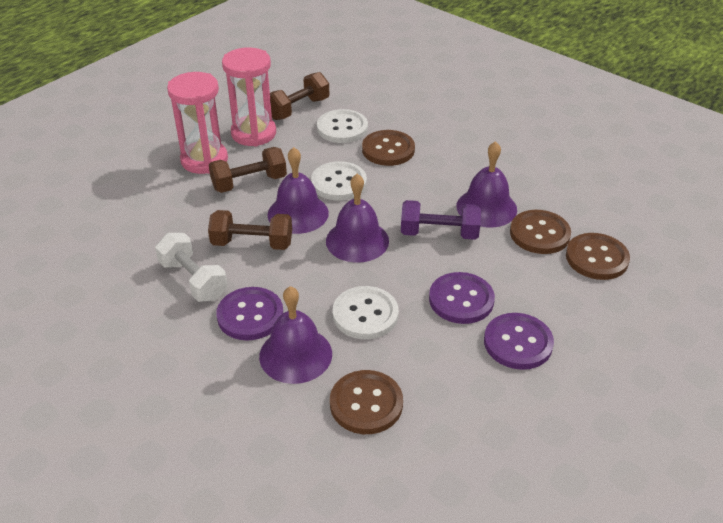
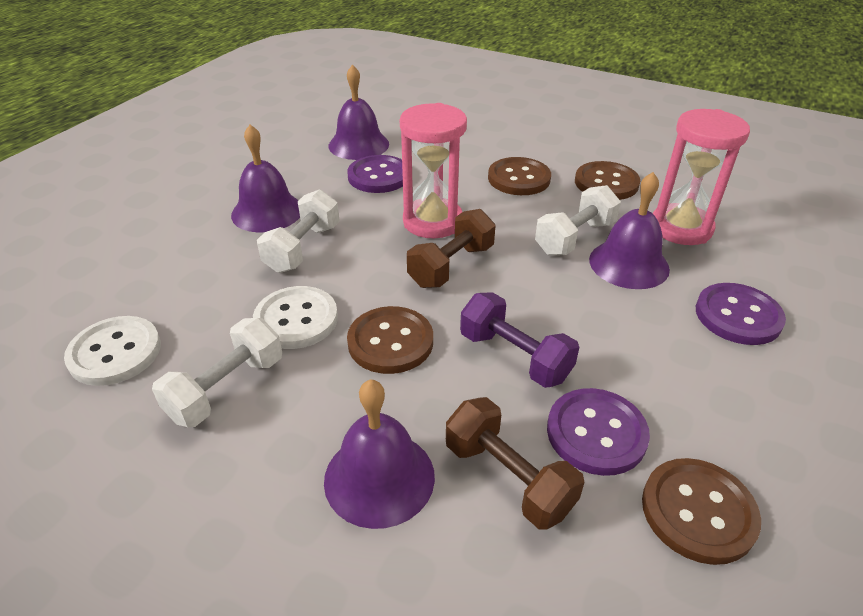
brown dumbbell: [208,210,292,250] [209,147,287,193] [270,72,329,120] = 3 -> [407,209,496,288] [446,397,584,530] = 2
white button: [311,161,367,201] [317,109,368,143] [332,286,399,339] = 3 -> [64,316,161,386] [253,286,338,349] = 2
white dumbbell: [155,233,228,302] = 1 -> [152,318,282,427] [257,189,340,273] [535,185,621,255] = 3

